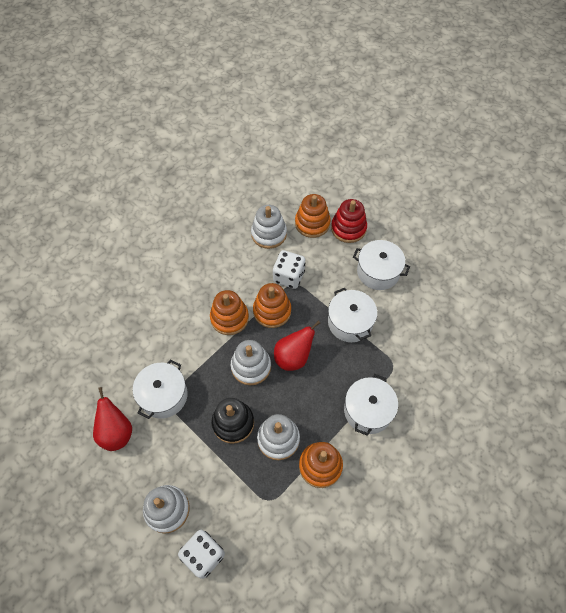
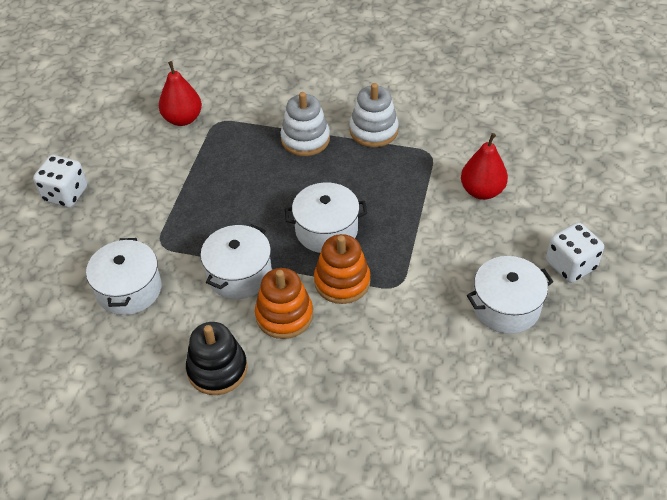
orange stacking toy: [210,290,249,335] [253,283,291,328] [295,194,331,238] [299,442,343,488] = 4 -> [255,268,313,339] [314,234,371,304] = 2
red stacking toy: [331,199,367,243] = 1 -> none = 0
white stacking toy: [143,485,189,534] [231,340,271,385] [251,205,287,249] [257,414,300,460] = 4 -> [280,92,330,156] [350,83,399,147] = 2

